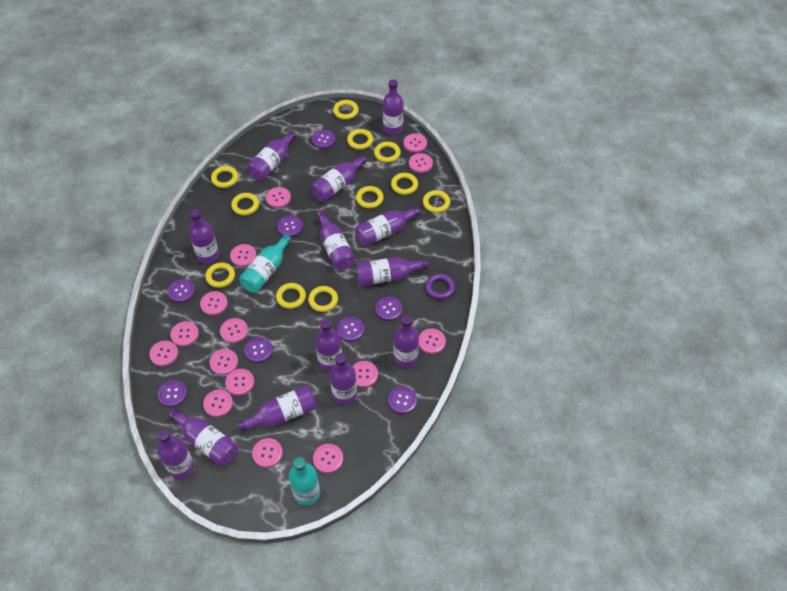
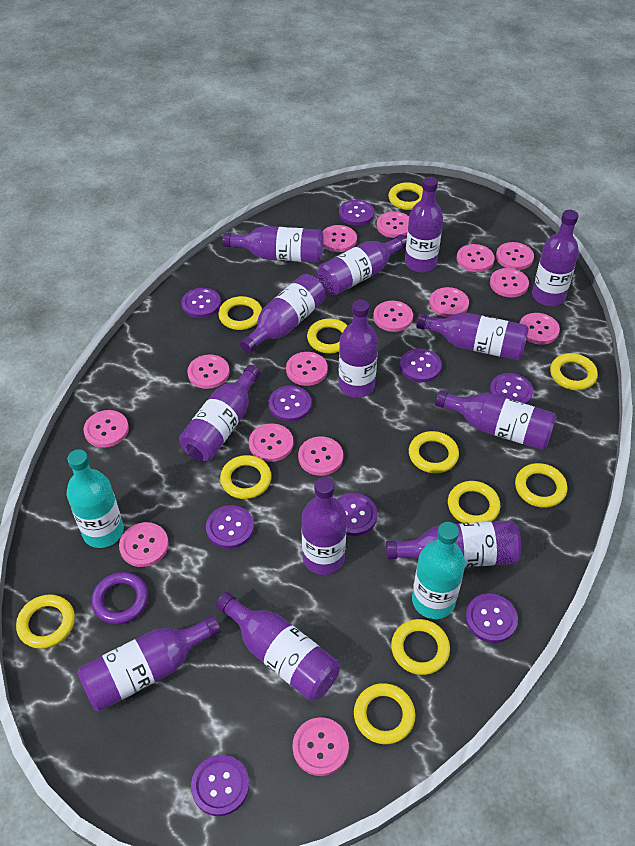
purple button: [158,380,187,407] [168,279,195,303] [244,337,273,363] [277,215,303,237] [312,130,335,149] [337,317,364,342] [376,297,402,321] [388,386,417,414] = 8 -> [181,288,221,318] [191,755,249,816] [206,505,254,549] [269,386,312,422] [337,493,377,536] [339,200,375,226] [400,349,442,382] [465,594,518,643] [490,373,533,404] = 9

